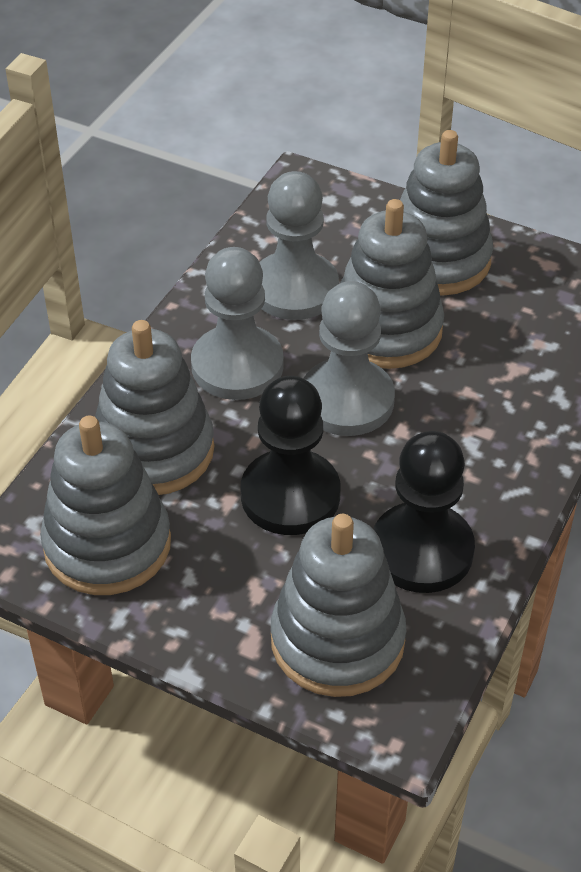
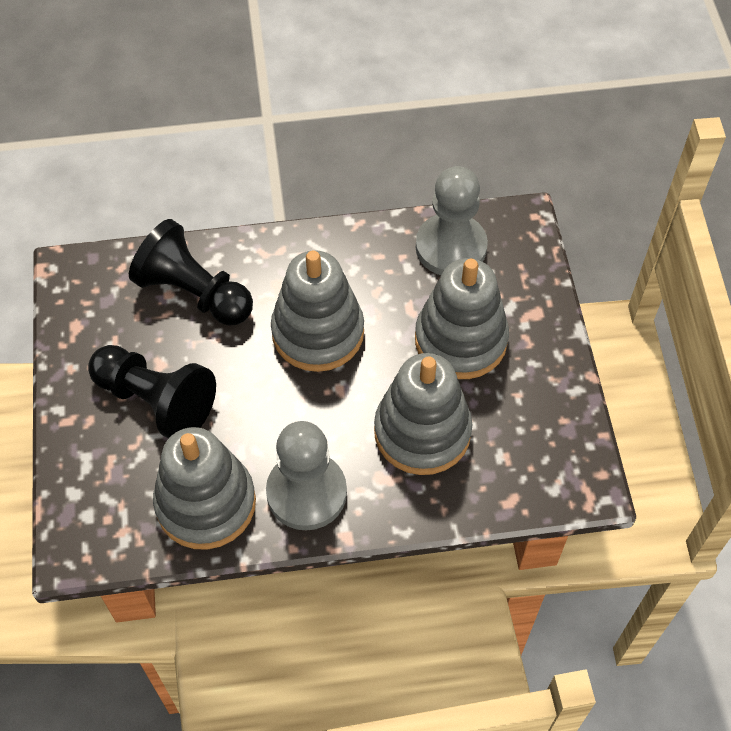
grey pawn: [191,247,284,400] [259,171,339,320] [303,281,395,436] = 3 -> [266,421,347,530] [416,166,488,275] = 2
grey stacking toy: [40,416,171,595] [95,320,214,495] [271,514,406,697] [340,199,444,369] [400,130,493,295] = 5 -> [153,427,256,550] [271,250,364,372] [374,353,472,475] [415,258,509,379] = 4

